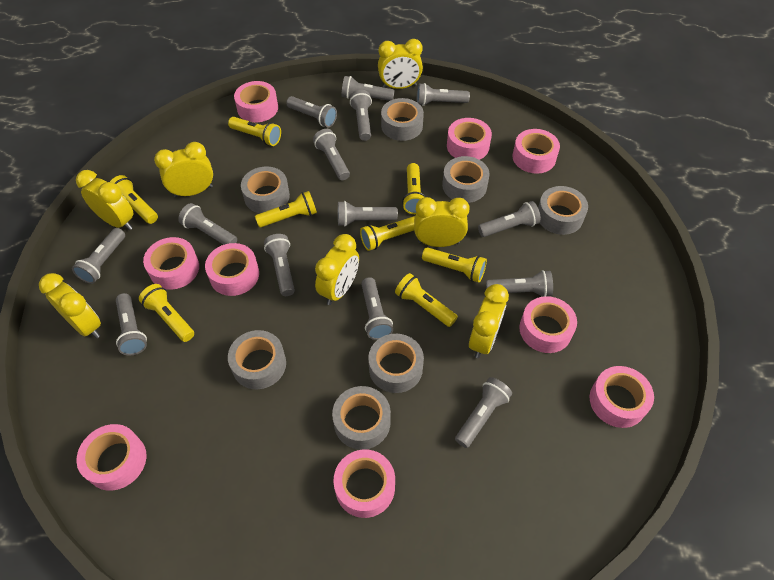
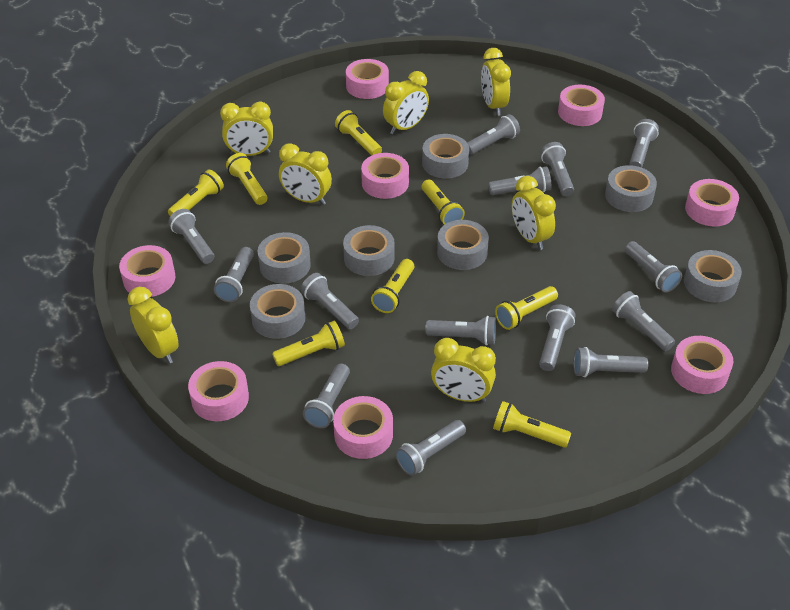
pink tape: [76,424,146,491] [143,237,199,290] [205,243,259,296] [234,81,278,123] [333,449,395,518] [447,118,492,160] [513,129,560,174] [519,296,577,353] [590,366,654,428] = 9 -> [119,245,176,297] [188,361,249,421] [333,396,393,459] [346,59,389,99] [361,153,409,199] [558,85,605,126] [671,336,733,394] [685,179,739,227] = 8

